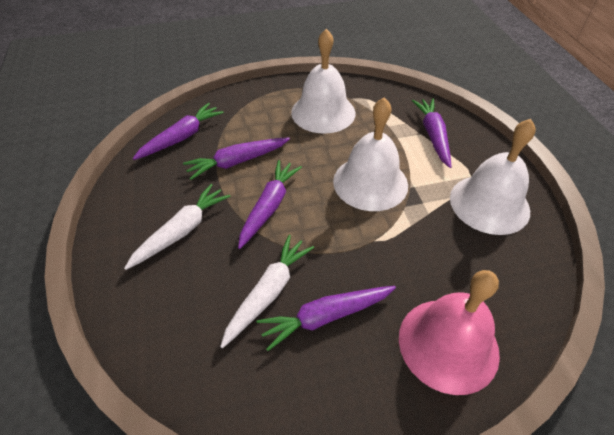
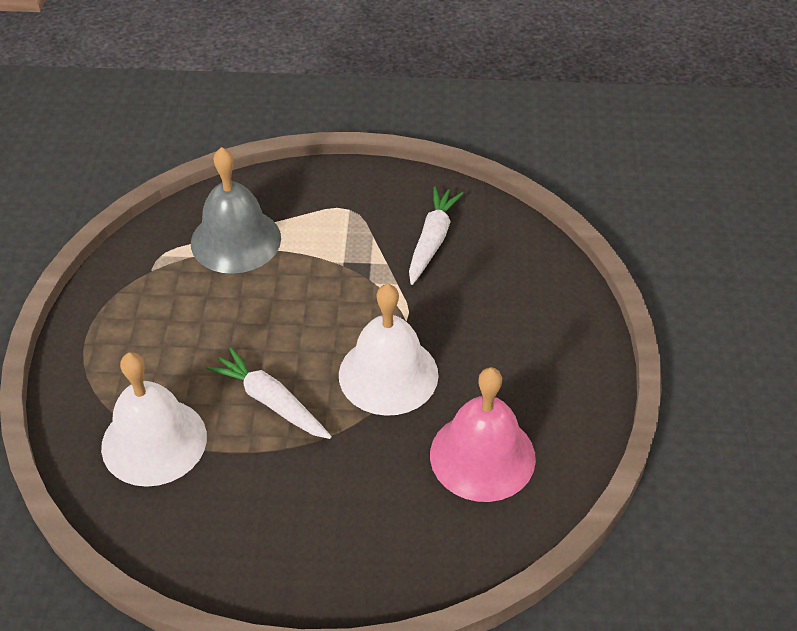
grey bell: none = 0 -> [191,147,281,274] = 1
purple carrot: [133,103,224,160] [183,137,290,180] [238,160,302,249] [257,286,396,351] [412,99,452,168] = 5 -> none = 0
white bell: [291,29,355,134] [333,97,408,211] [450,119,536,235] = 3 -> [101,352,207,487] [339,284,439,416] = 2

